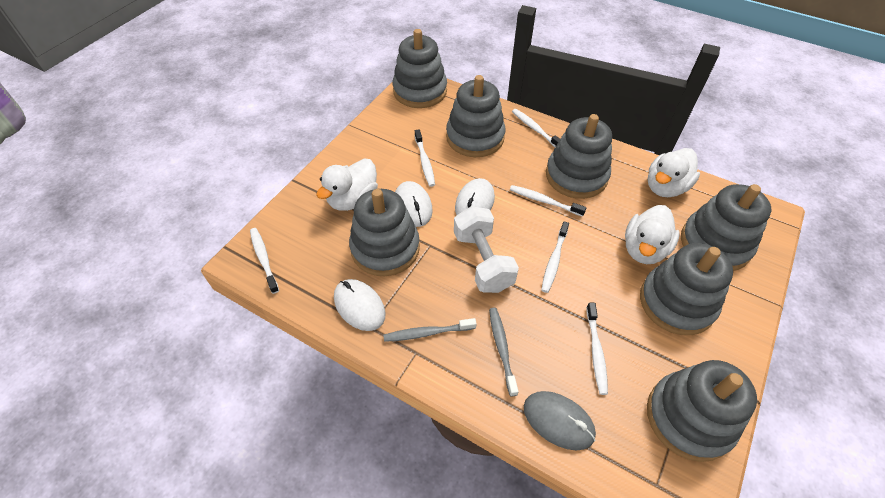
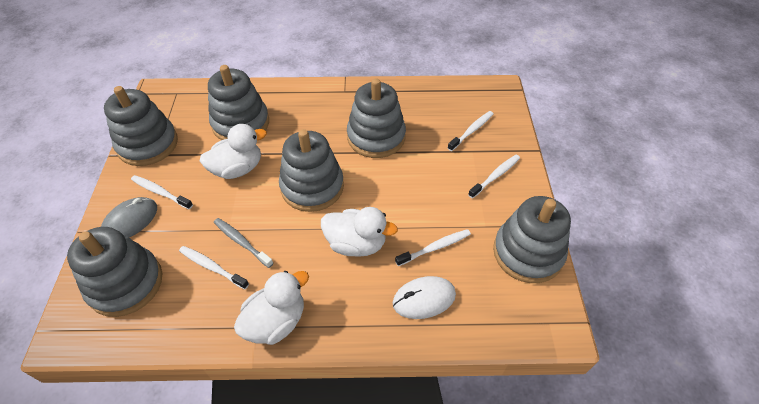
grey stacking toy: [349,189,420,276] [393,29,447,108] [446,75,505,157] [546,114,612,199] [640,243,733,335] [647,360,757,462] [681,184,771,271] = 7 -> [67,227,162,317] [104,86,178,166] [208,65,269,140] [279,129,344,212] [347,78,406,158] [493,196,571,283] = 6
grey toothbrush: [383,318,477,342] [489,308,519,397] = 2 -> [214,218,274,268] = 1
white dumbbell: [454,206,519,293] = 1 -> none = 0
white mouse: [334,279,386,331] [395,181,433,227] [455,178,495,215] = 3 -> [393,276,456,319] = 1
white toothbrush: [250,228,279,294] [415,130,435,187] [510,185,587,217] [512,109,560,147] [541,221,569,293] [586,303,608,395] = 6 -> [131,175,193,209] [179,246,249,289] [395,229,471,266] [448,111,494,151] [468,155,520,199] = 5

